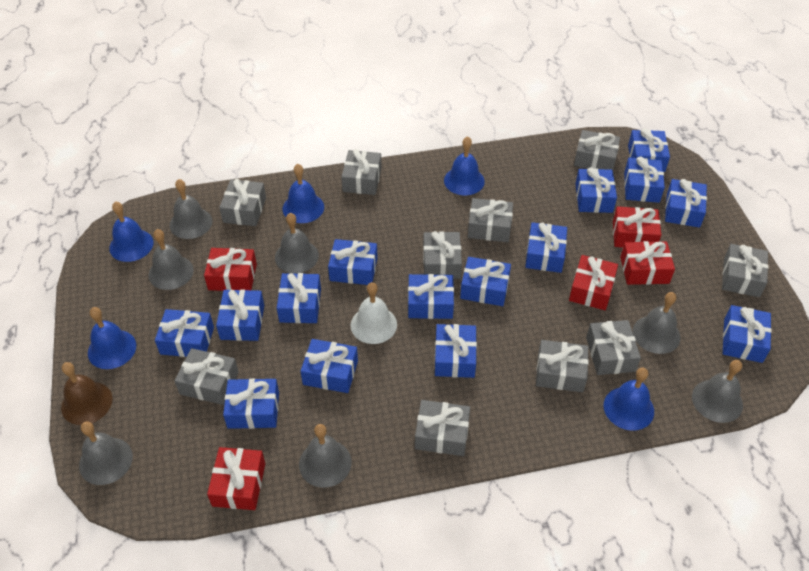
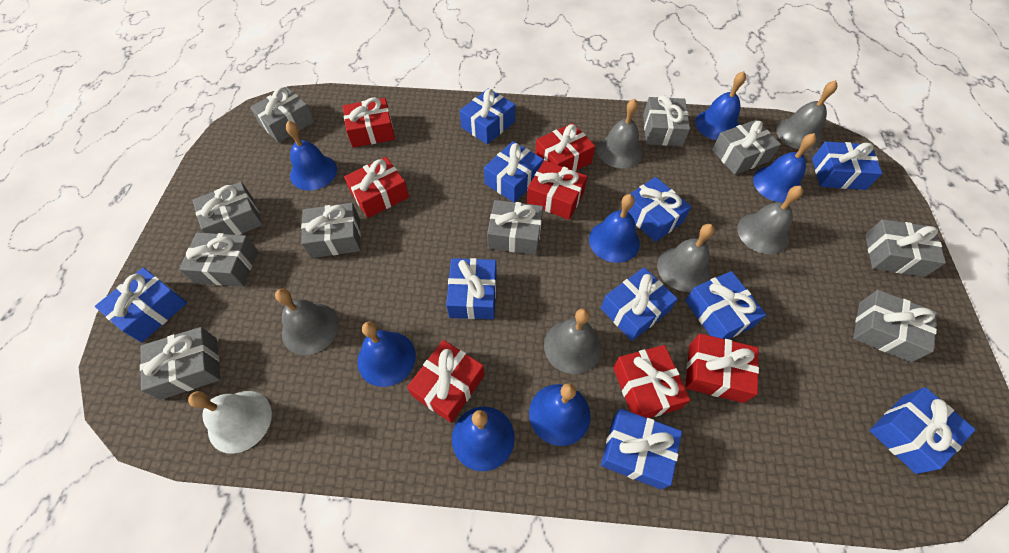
blue bell: [88,307,136,369] [109,201,153,262] [283,164,324,223] [444,136,485,195] [604,368,654,431] = 5 -> [285,121,337,190] [357,321,416,387] [452,407,515,471] [529,383,591,446] [589,194,640,263] [695,71,746,140] [753,133,816,203] = 7
blue gift: [155,309,214,357] [216,290,264,341] [223,378,279,429] [277,273,321,323] [301,339,358,393] [328,239,378,285] [408,274,454,319] [435,324,477,378] [460,257,511,306] [525,222,567,273] [575,167,617,213] [624,157,665,203] [628,128,670,172] [665,179,707,228] [723,305,772,363] = 15 -> [95,267,187,342] [446,258,497,319] [460,88,515,144] [484,141,544,202] [601,267,678,341] [601,408,682,490] [628,177,691,242] [685,271,766,339] [812,141,882,190] [869,387,976,474] = 10
brown bell: [61,362,112,425] = 1 -> none = 0
grey bell: [79,421,133,485] [149,229,194,290] [170,179,212,239] [275,213,319,273] [299,424,352,488] [633,292,680,354] [692,360,743,423] = 7 -> [275,288,339,355] [544,308,601,374] [597,98,642,168] [657,224,714,292] [737,186,803,254] [776,80,838,150] = 6
red gift: [204,248,257,291] [207,447,265,510] [569,255,618,310] [613,206,661,248] [620,241,675,285] = 5 -> [343,97,395,148] [344,157,409,218] [407,340,485,423] [527,160,587,220] [535,123,595,171] [613,345,690,418] [685,333,759,403] = 7

